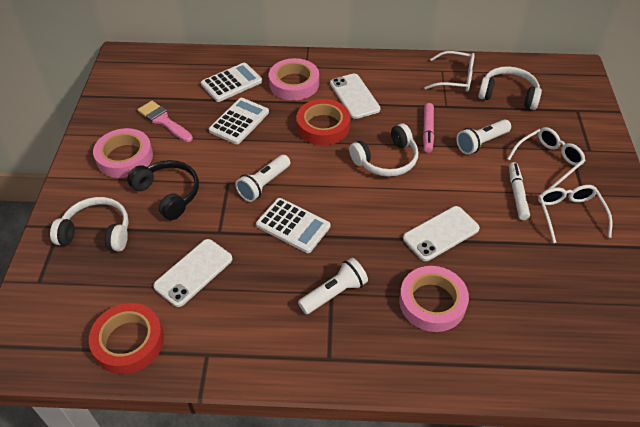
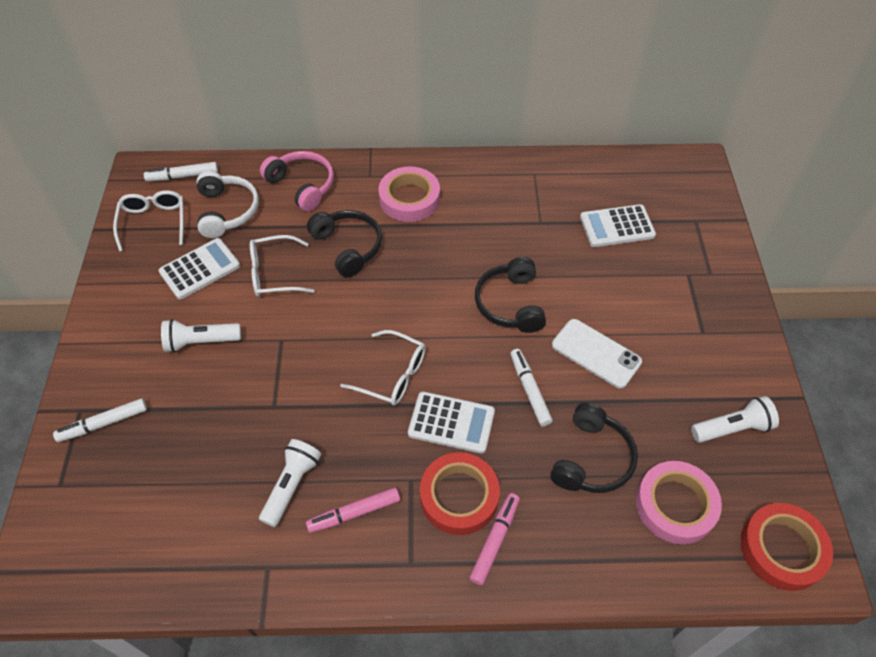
black headphones: [127,160,199,220] = 1 -> [307,210,382,277] [475,257,546,333] [550,403,638,493] = 3
pink brush: [138,101,193,142] = 1 -> none = 0
pink headphones: none = 0 -> [260,151,334,211] = 1
pink marker: [423,103,434,153] = 1 -> [306,487,400,533] [470,493,520,585] = 2
pink tape: [93,128,153,178] [269,58,319,100] [399,266,469,332] = 3 -> [378,166,440,222] [636,461,722,544] = 2
white headphones: [50,197,129,252] [349,124,418,177] [478,66,542,110] = 3 -> [197,171,259,238] = 1
white marker: [509,162,530,220] = 1 -> [53,398,147,442] [144,162,218,182] [510,349,553,426] = 3
white phone: [153,239,232,307] [330,74,381,119] [403,206,480,261] = 3 -> [552,319,642,388] = 1

